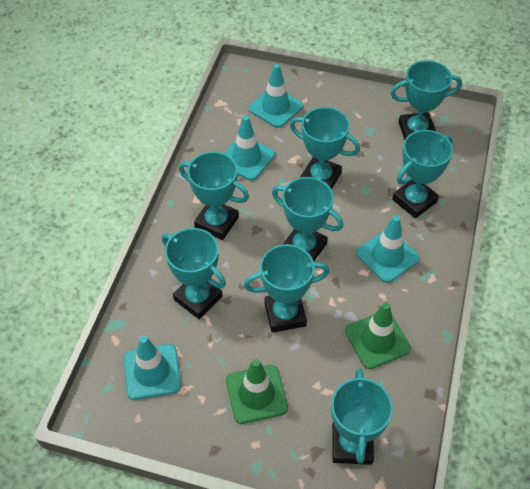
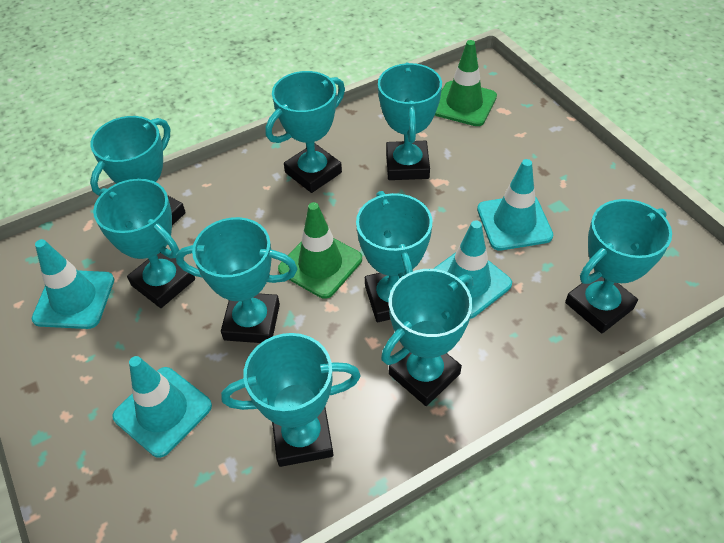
turquoise trophy: [162,228,226,319] [179,152,249,240] [244,244,329,333] [272,177,344,261] [290,107,360,190] [331,368,393,465] [390,60,462,140] [392,130,453,218] = 8 -> [90,116,186,226] [93,179,195,308] [176,217,298,343] [221,333,361,467] [266,71,345,193] [356,191,432,322] [378,63,442,180] [381,269,473,406] [565,199,672,333] = 9

